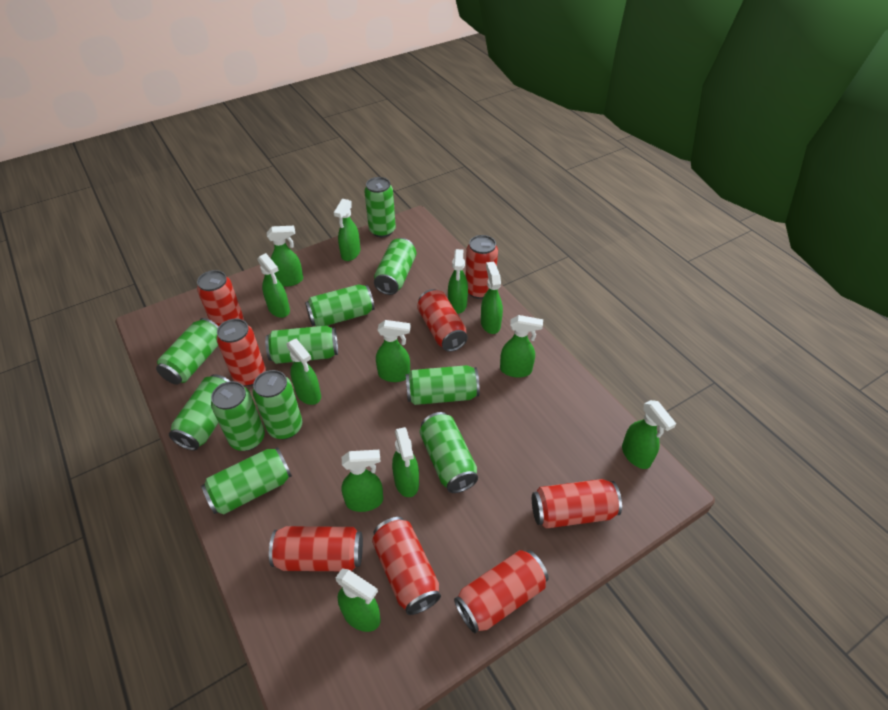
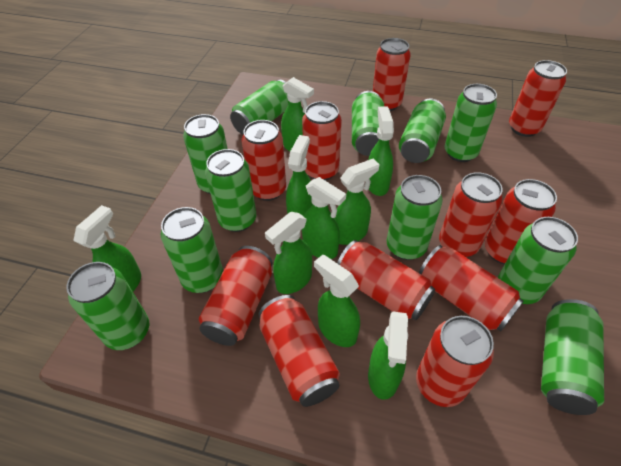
green spray bottle: [257,253,290,318] [267,226,303,287] [286,338,321,405] [334,199,360,261] [336,568,381,632] [341,450,383,512] [376,320,410,382] [392,427,419,497] [448,249,468,314] [481,262,503,334] [500,315,543,378] [622,400,676,469] = 12 -> [73,205,141,291] [265,212,312,294] [281,77,314,152] [286,135,312,216] [302,177,346,259] [314,255,360,347] [334,159,380,245] [368,106,394,196] [368,312,408,400] = 9
red can: [197,270,244,326] [216,319,266,386] [269,526,363,571] [372,517,441,615] [417,289,468,352] [454,550,549,633] [466,235,498,299] [532,479,622,529] = 8 -> [199,246,273,346] [242,120,286,201] [258,295,340,407] [302,101,342,180] [337,240,435,320] [373,38,411,111] [416,316,494,407] [419,245,524,331] [439,172,503,257] [485,179,557,264] [509,60,567,137] = 11

